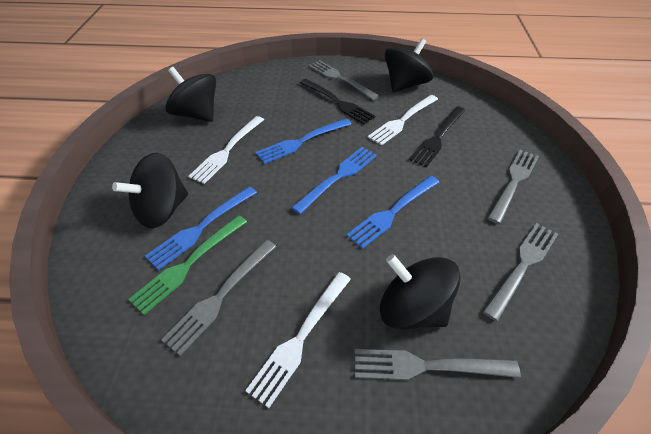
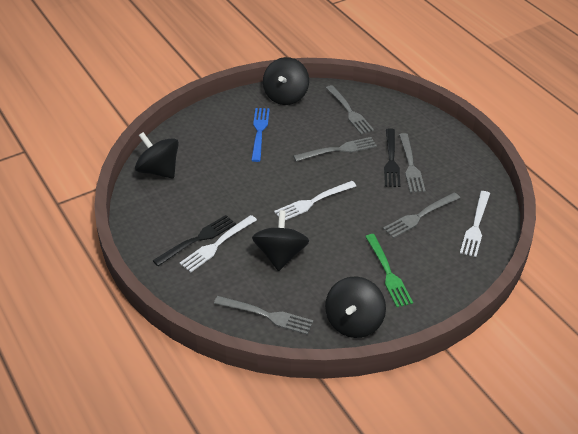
blue fork: [145,186,257,270] [256,118,351,164] [291,147,377,214] [346,176,439,249] = 4 -> [251,108,270,162] = 1

